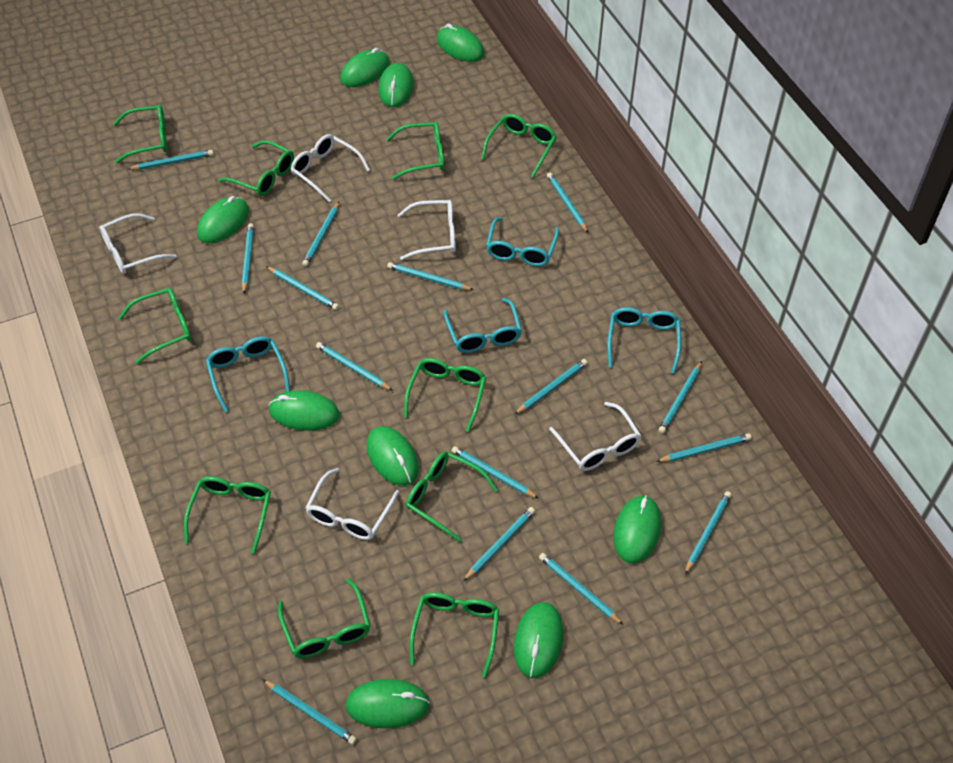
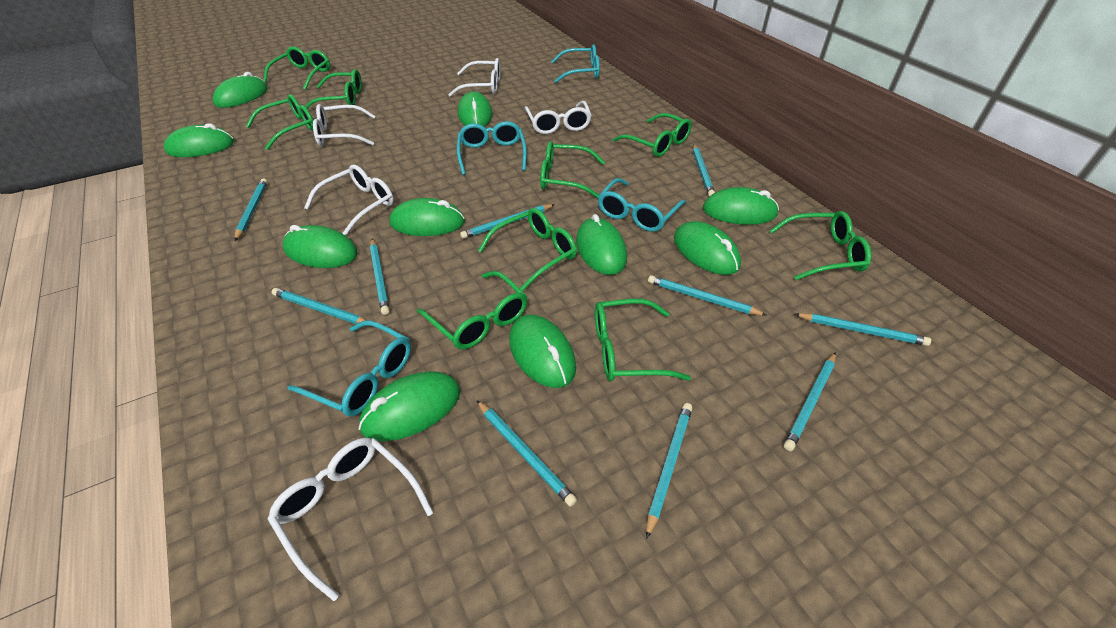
green glasses: [113,105,168,163] [119,288,191,364] [184,476,271,554] [218,140,294,196] [278,578,370,658] [387,122,445,180] [404,358,486,432] [406,452,498,542] [409,592,499,677] [481,114,557,178] = 10 -> [246,94,313,150] [263,47,330,90] [305,69,362,109] [417,271,528,349] [478,208,577,291] [540,141,605,198] [595,298,691,381] [613,113,692,157] [769,211,871,280] = 9
green mouse: [197,196,249,243] [268,390,340,431] [340,48,390,87] [345,679,430,729] [367,426,419,486] [378,63,414,107] [437,23,484,62] [514,602,563,678] [614,495,661,563] = 9 -> [164,123,234,157] [213,72,267,108] [283,225,358,268] [359,371,460,441] [390,198,465,236] [458,92,492,126] [509,314,576,388] [576,214,627,275] [674,221,741,275] [703,187,779,225] = 10
turquoise pencil: [128,150,214,170] [242,223,254,293] [262,679,357,744] [266,266,339,310] [302,202,339,266] [316,342,393,391] [387,262,474,290] [452,446,539,499] [463,507,535,581] [514,359,588,415] [539,553,624,625] [547,172,589,233] [656,433,751,462] [659,361,702,434] [685,491,732,574] = 15 -> [235,178,268,241] [272,288,366,324] [370,239,390,315] [460,204,555,239] [477,400,577,507] [646,403,693,539] [648,275,767,316] [693,145,715,197] [784,352,836,451] [795,313,931,346] = 10

